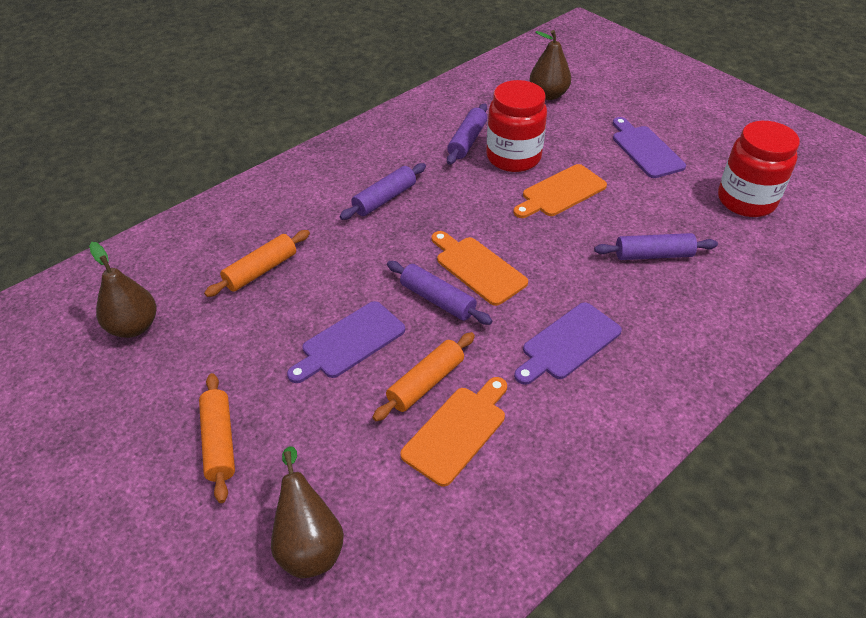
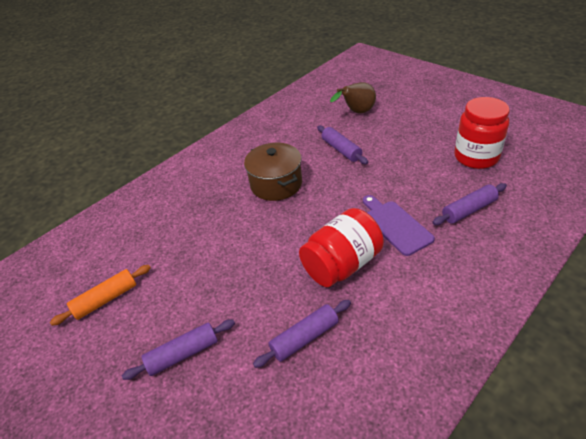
brown pear: [89,242,156,338] [271,446,344,578] [530,30,571,100] = 3 -> [330,82,376,113] = 1
brown pot: none = 0 -> [244,143,302,201] = 1
orange cutting board: [400,377,507,487] [431,231,528,306] [513,164,607,218] = 3 -> none = 0
orange rolling pin: [199,373,235,503] [204,230,310,297] [372,332,475,421] = 3 -> [50,265,151,326] = 1
purple cutting board: [287,301,405,383] [514,302,622,385] [613,117,686,178] = 3 -> [363,195,435,256] = 1

